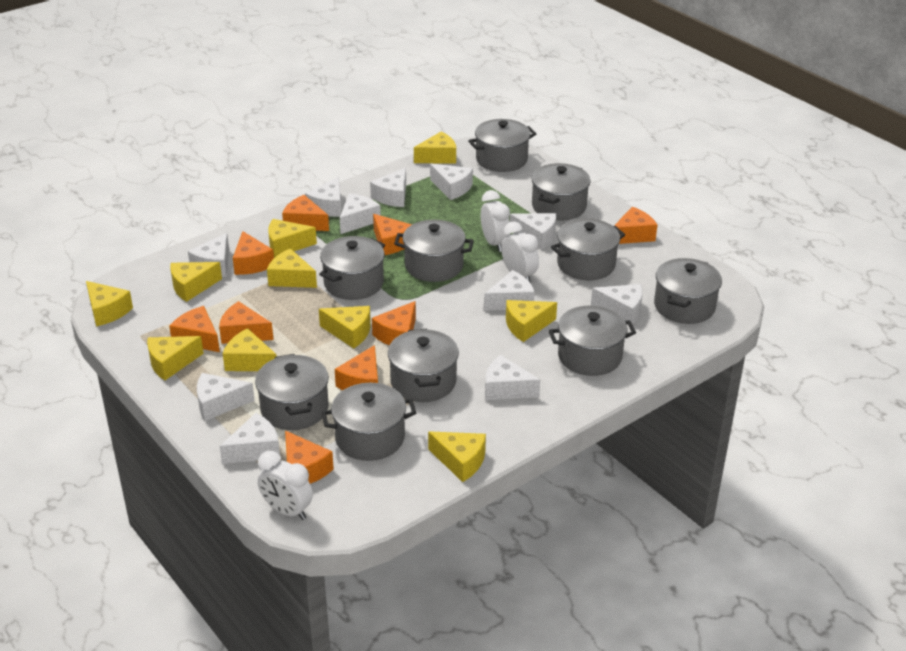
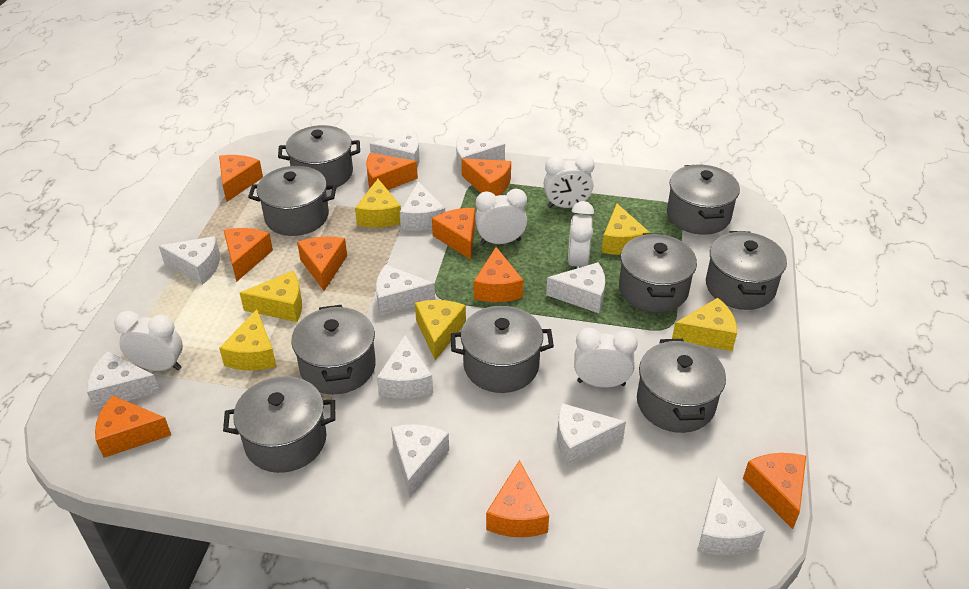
grey pot: [255,354,329,430] [319,236,385,300] [322,383,416,461] [388,329,459,402] [394,220,474,282] [468,119,537,172] [532,163,591,220] [549,305,636,376] [551,218,625,280] [654,258,722,324] = 10 -> [223,376,336,473] [248,166,337,236] [278,125,360,190] [291,305,376,394] [451,306,554,393] [619,233,697,312] [637,339,726,433] [667,164,740,235] [706,231,787,310] = 9
orange cheese: [169,306,220,352] [219,301,274,344] [233,231,274,275] [282,195,329,231] [285,430,334,484] [335,345,378,390] [372,301,416,345] [373,214,412,255] [614,207,657,244] = 9 -> [95,396,171,458] [219,155,263,202] [224,228,273,282] [297,236,347,291] [366,153,418,190] [432,208,475,260] [461,159,511,196] [474,247,523,302] [486,460,549,537] [743,453,806,529] = 10
white clock: [258,451,313,520] [481,190,510,252] [501,221,539,283] = 3 -> [114,311,183,371] [475,189,527,245] [544,154,594,208] [568,201,594,269] [574,328,638,388] = 5
yellow cheese: [86,281,133,327] [147,336,204,380] [170,262,222,302] [223,328,277,371] [267,248,317,288] [268,219,317,258] [319,306,371,348] [414,131,456,164] [428,431,486,482] [506,300,557,342] = 10 -> [219,309,277,370] [240,271,302,322] [355,179,401,228] [415,300,466,360] [601,204,650,255] [672,298,737,351] = 6

